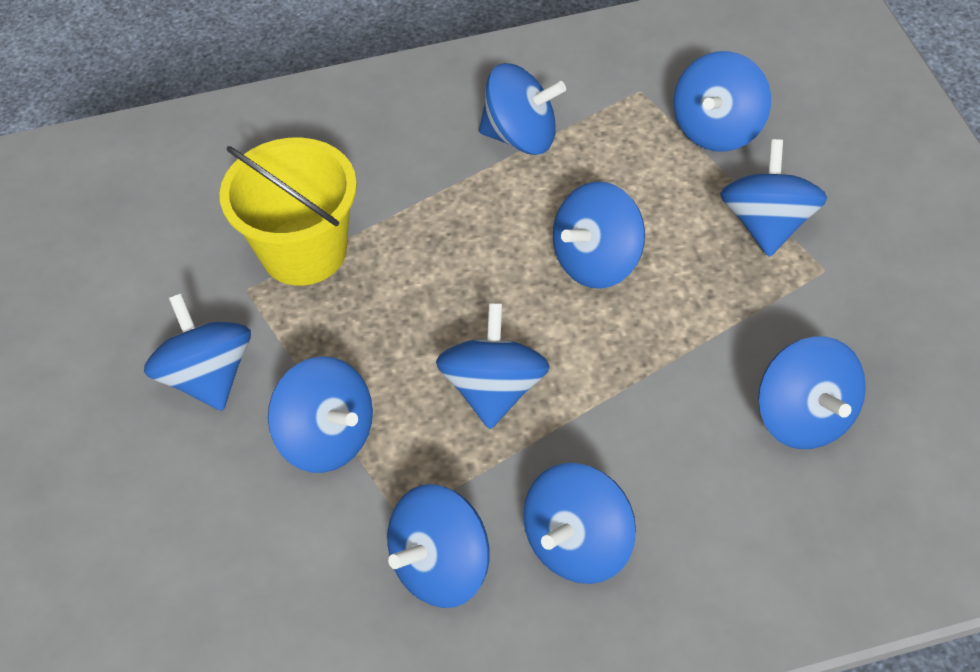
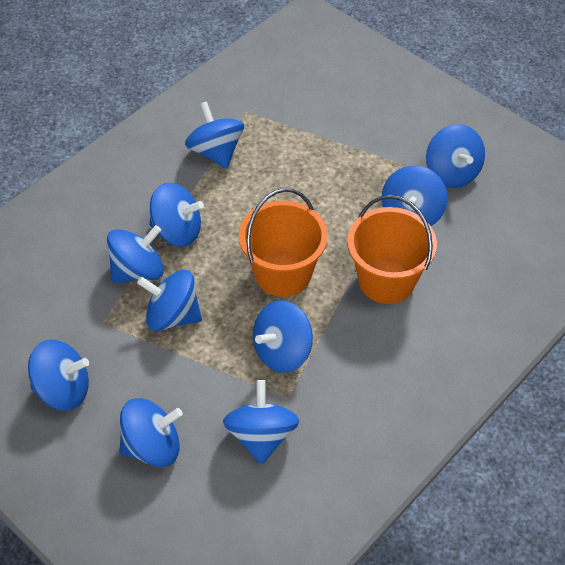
orange bucket: none = 0 -> [239,188,328,297] [347,195,437,304] = 2
yellow bucket: [219,138,357,286] = 1 -> none = 0

